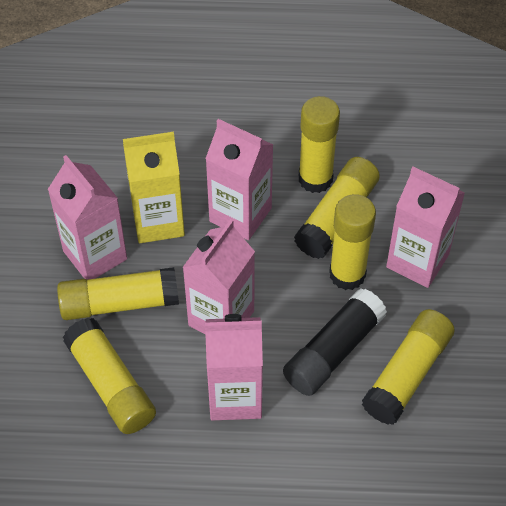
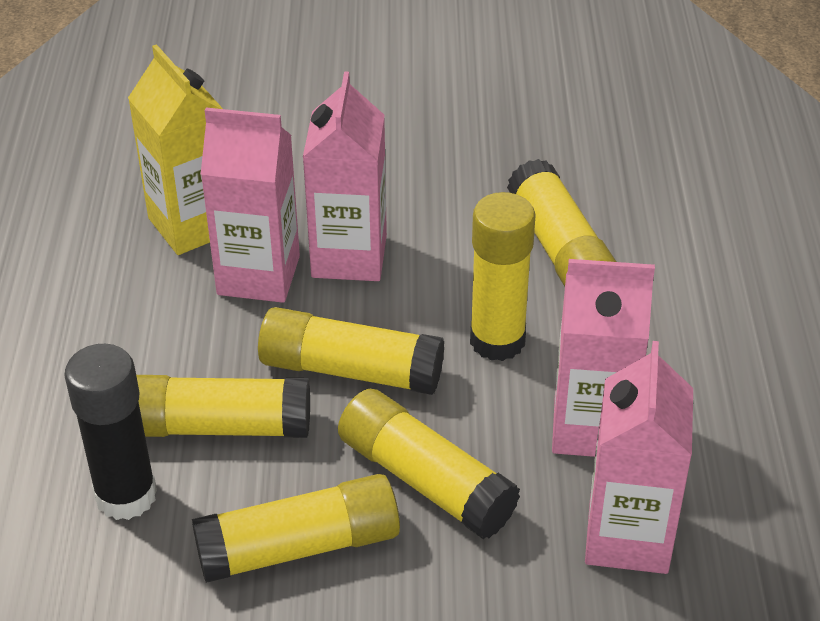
pink carton: [48,155,127,280] [182,219,255,334] [205,119,273,240] [205,314,263,420] [386,167,465,288] = 5 -> [201,107,300,303] [303,71,387,281] [552,259,655,457] [585,341,693,574] = 4

